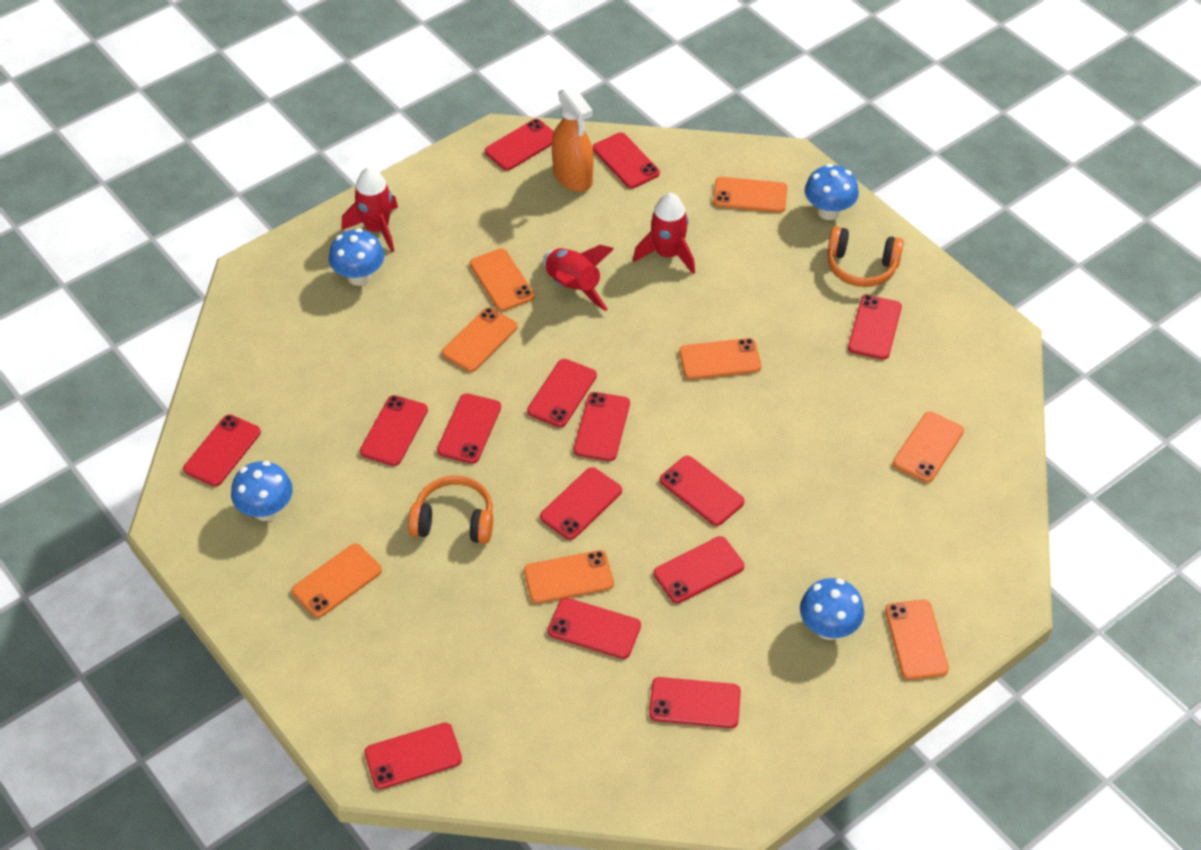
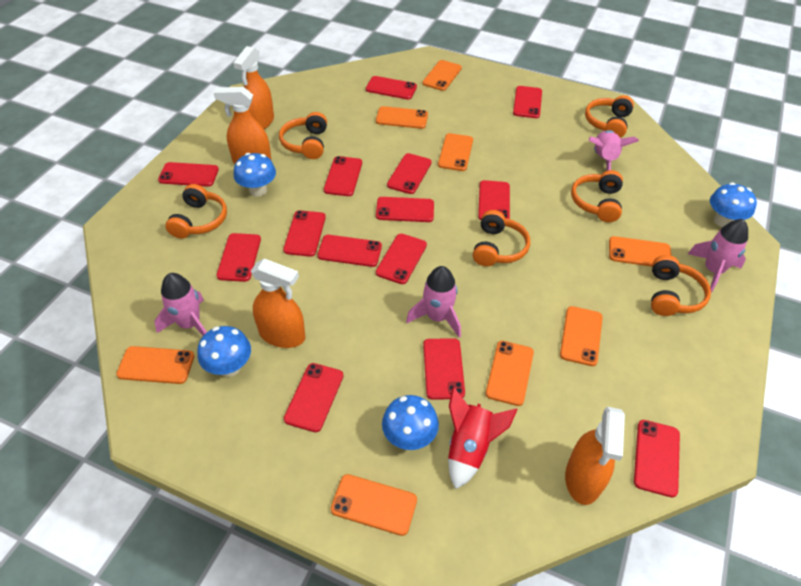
orange headphones: [408,476,493,544] [827,226,904,287] = 2 -> [165,184,227,239] [279,112,327,159] [473,210,530,266] [571,170,623,222] [585,95,634,138] [651,255,711,316] = 6
orange spray bottle: [552,86,593,192] = 1 -> [214,87,272,164] [233,46,274,129] [251,258,305,348] [565,407,625,505] = 4
pink rocket: none = 0 -> [154,273,207,336] [406,266,461,337] [589,130,639,171] [688,219,748,293] = 4
red rocket: [341,167,398,252] [543,245,614,311] [633,192,695,274] = 3 -> [448,387,518,489] = 1

